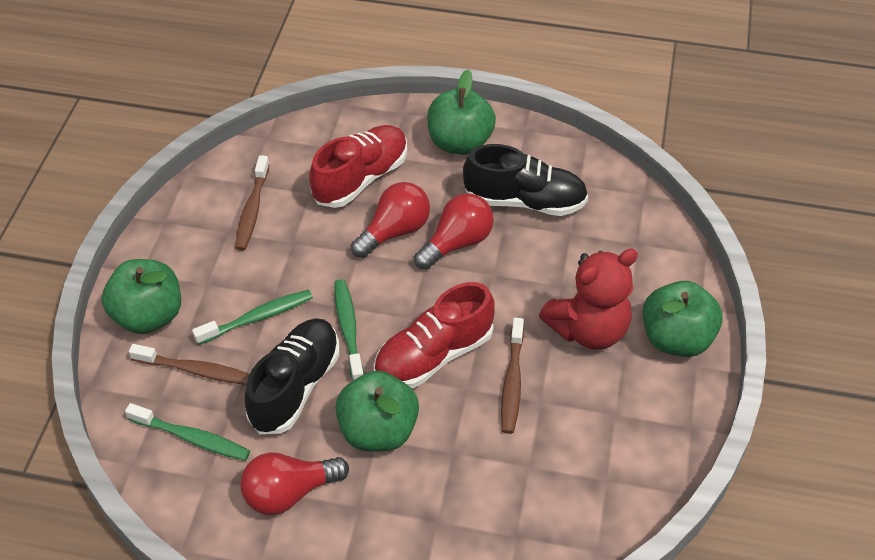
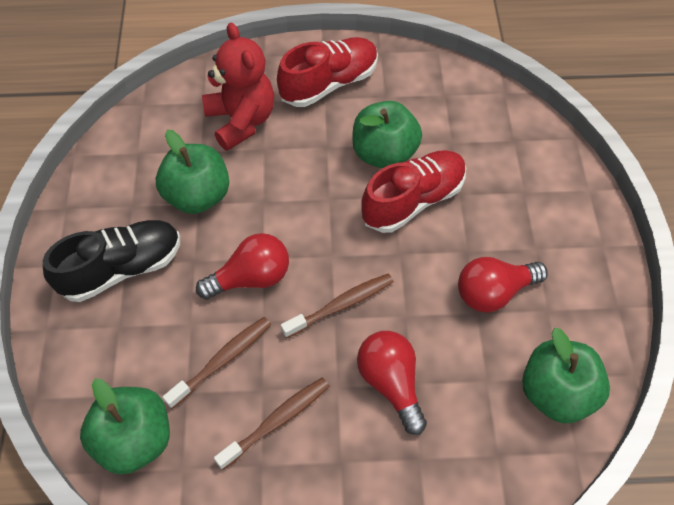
black shoe: [245,318,339,434] [463,144,588,216] = 2 -> [43,220,180,302] = 1
green toothbrush: [125,403,250,461] [192,290,313,345] [334,279,364,381] = 3 -> none = 0

